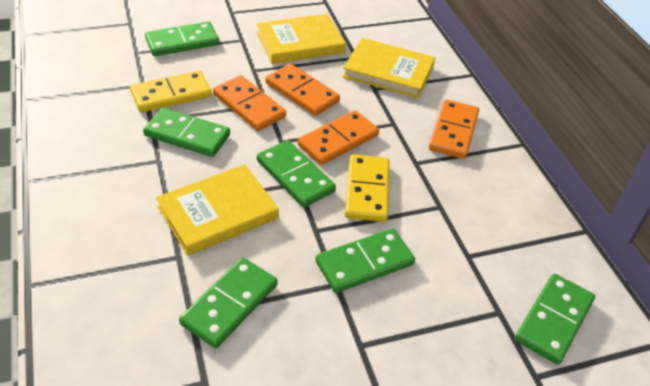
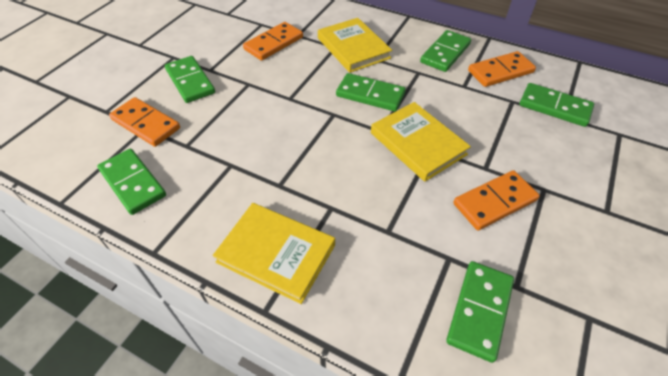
yellow domino: [130,70,212,112] [345,154,390,222] = 2 -> none = 0

